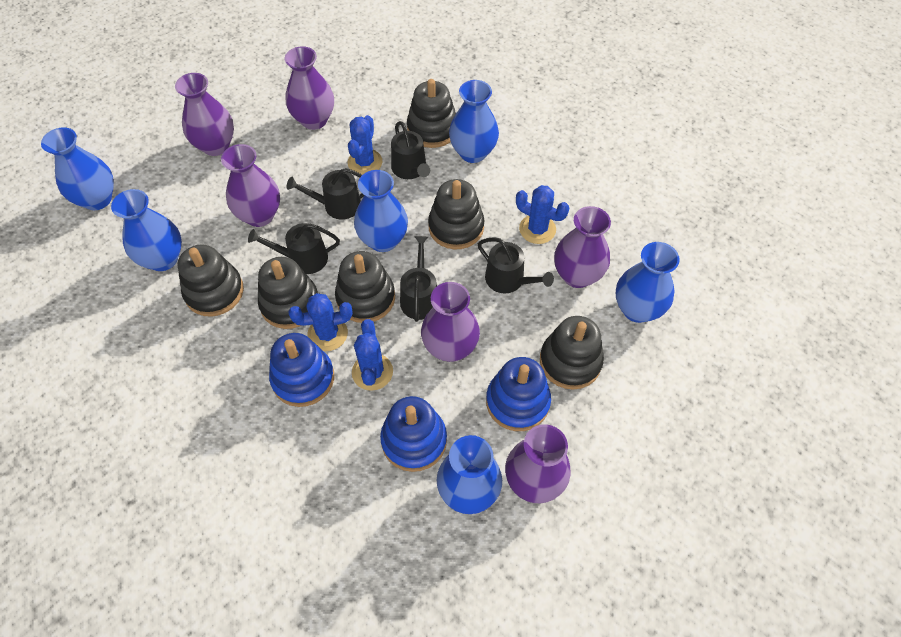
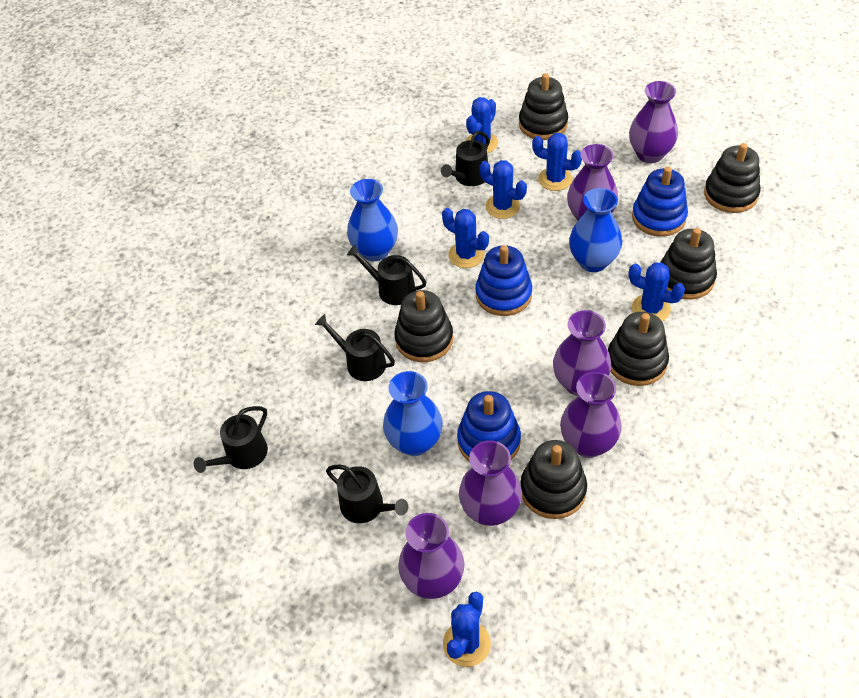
blue cactus: [288,293,353,351] [348,115,382,175] [352,319,393,391] [516,185,569,244] = 4 -> [442,208,489,268] [443,592,491,667] [466,97,498,153] [479,160,527,219] [532,133,582,191] [628,263,685,321] = 6
blue vase: [41,127,114,210] [111,189,182,271] [354,170,408,252] [437,435,502,514] [449,80,499,163] [616,242,680,323] = 6 -> [347,179,398,261] [383,371,443,456] [569,188,622,272] = 3

